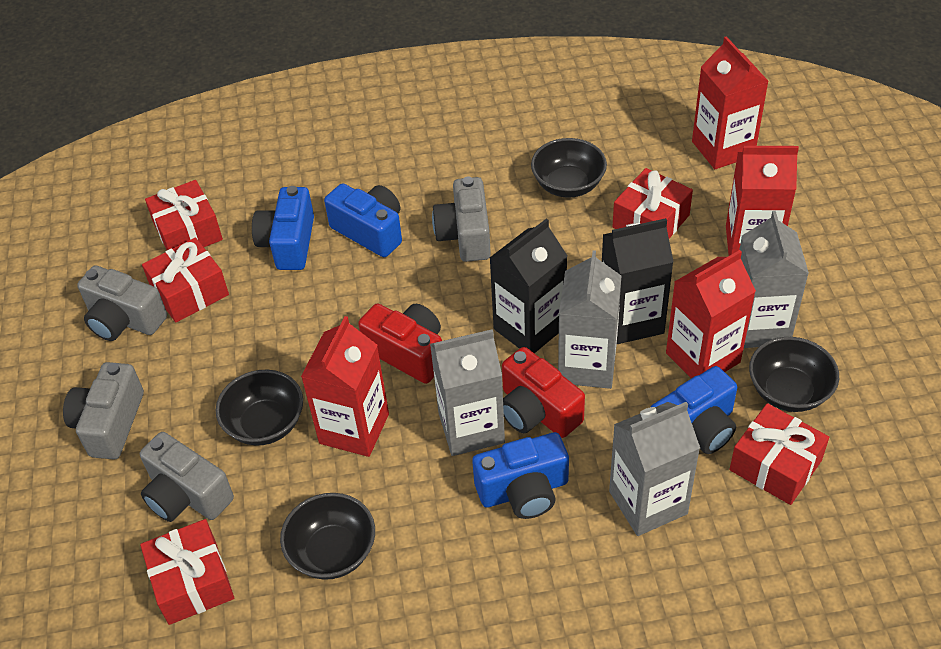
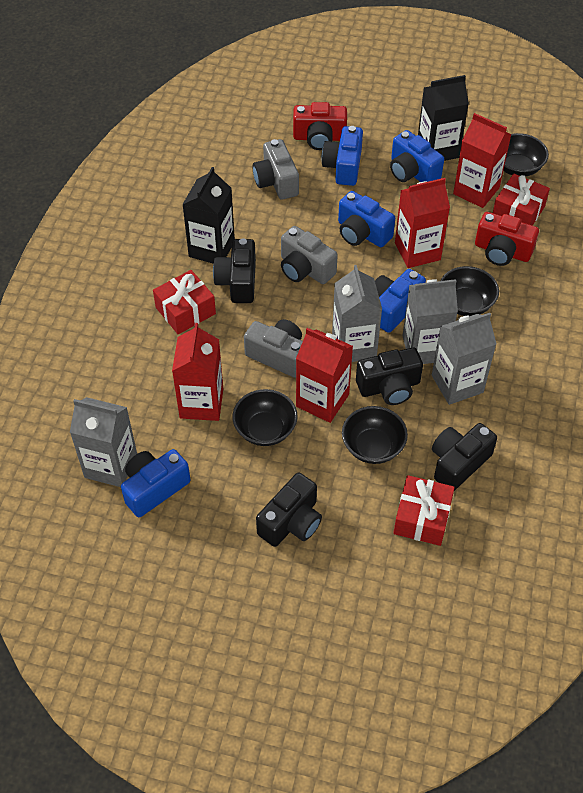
black camera: none = 0 -> [213,238,256,303] [256,472,322,547] [356,348,423,405] [432,423,497,491] = 4
blue camera: [252,186,314,270] [324,183,402,257] [472,432,569,519] [651,366,737,454] = 4 -> [121,449,191,517] [322,126,363,186] [338,191,395,247] [375,269,426,333] [390,130,444,182] = 5
grey camera: [63,362,144,460] [77,265,167,341] [140,432,234,522] [432,177,491,262] = 4 -> [244,319,303,378] [252,139,299,200] [281,226,338,284] = 3
red gift: [140,519,234,625] [142,237,229,323] [145,180,223,250] [612,168,693,238] [729,403,829,505] = 5 -> [153,270,216,334] [393,475,455,546] [493,174,550,226] = 3

